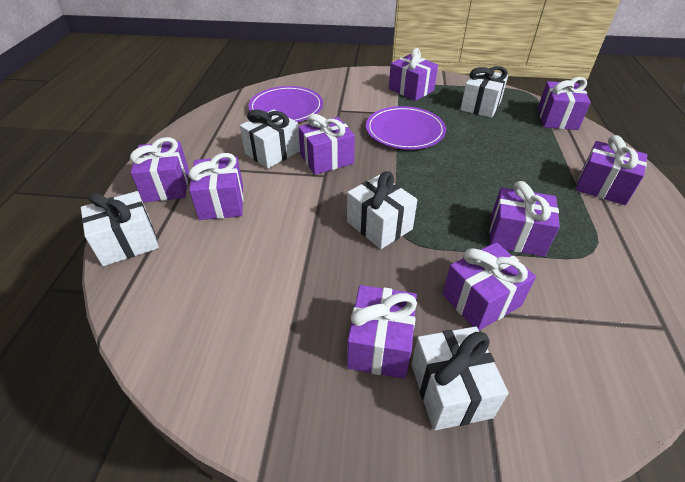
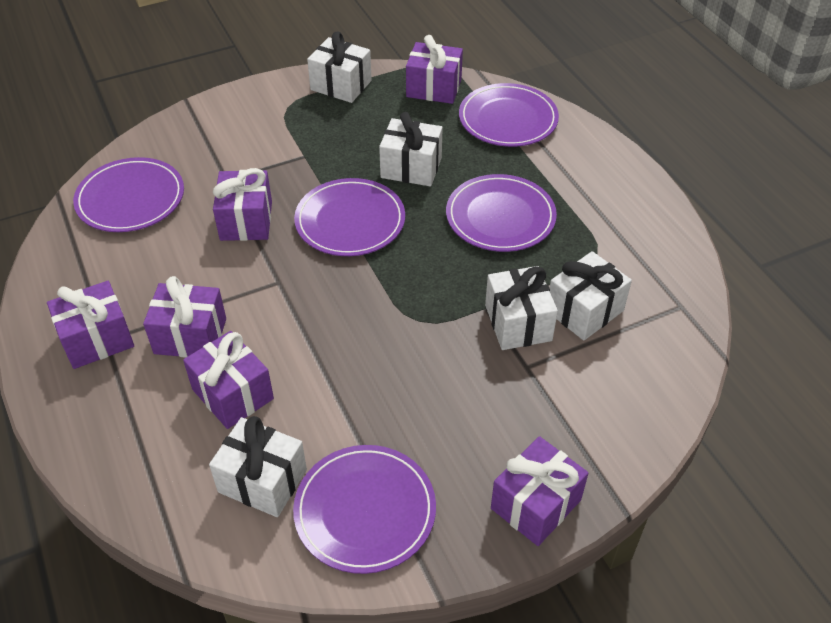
purple gift: [130,137,189,202] [188,153,243,220] [298,114,355,175] [347,285,417,379] [389,48,438,101] [443,242,536,330] [490,181,560,257] [538,77,591,130] [576,135,647,205] = 9 -> [47,281,134,369] [143,276,226,358] [183,331,274,429] [213,168,272,241] [406,35,463,104] [491,436,588,546] = 6
purple plate: [249,86,323,122] [366,106,446,150] = 2 -> [73,157,184,232] [293,445,436,574] [294,178,405,256] [446,174,557,252] [459,83,559,147] = 5

